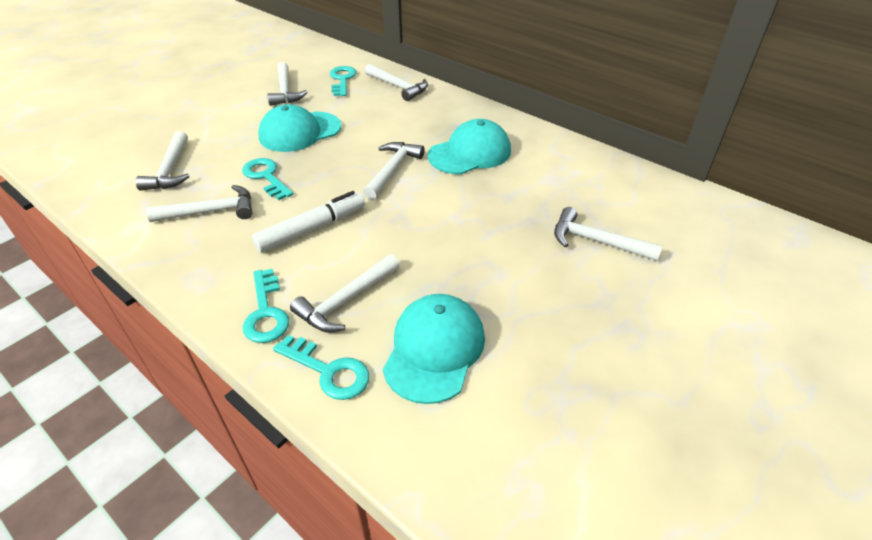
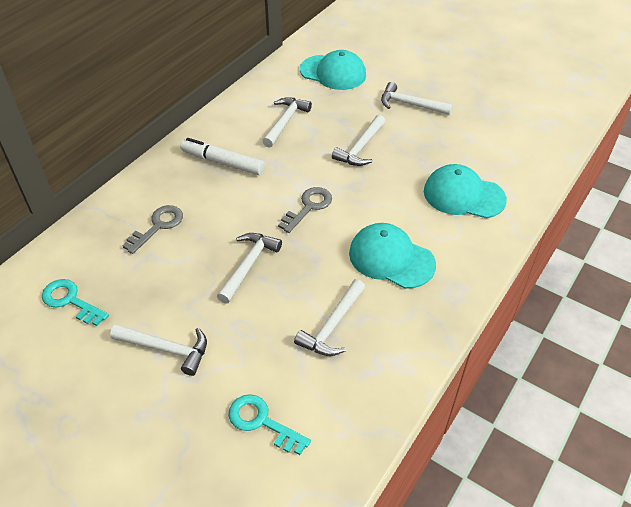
grey key: none = 0 -> [122,205,183,254] [278,187,332,233] = 2
turquoise key: [242,158,294,200] [243,269,289,343] [273,335,369,400] [330,66,356,96] = 4 -> [42,279,109,326] [229,394,311,455] = 2
white hammer: [136,131,190,191] [146,185,252,222] [267,62,308,106] [290,254,400,332] [363,142,425,200] [365,64,428,101] [554,207,663,261] = 7 -> [110,324,207,376] [217,233,282,304] [262,97,312,148] [294,279,365,356] [332,115,386,166] [381,82,453,115] = 6

